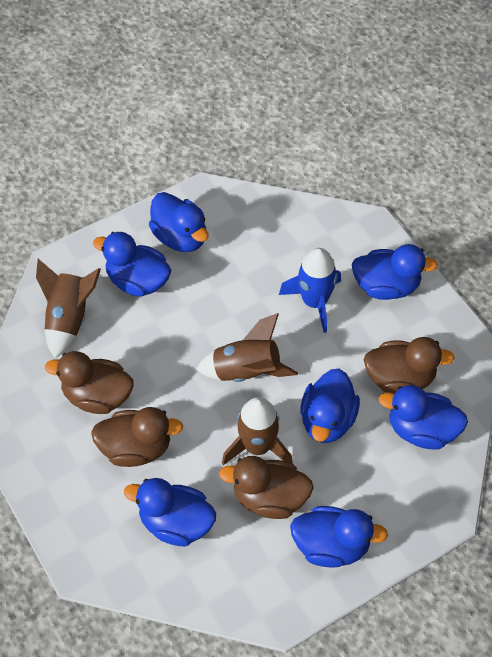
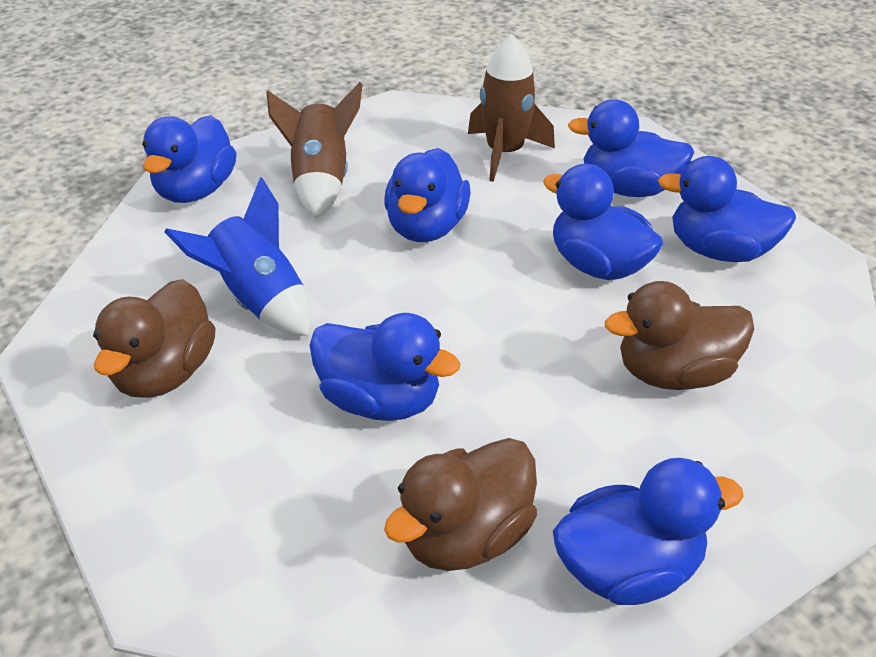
brown duck: [45,351,134,414] [91,407,183,467] [219,456,314,519] [364,337,455,394] = 4 -> [93,279,216,398] [384,438,537,571] [605,281,754,390] = 3
brown rocket: [36,259,101,358] [196,313,298,382] [222,397,293,465] = 3 -> [266,82,363,218] [468,34,555,182] = 2

